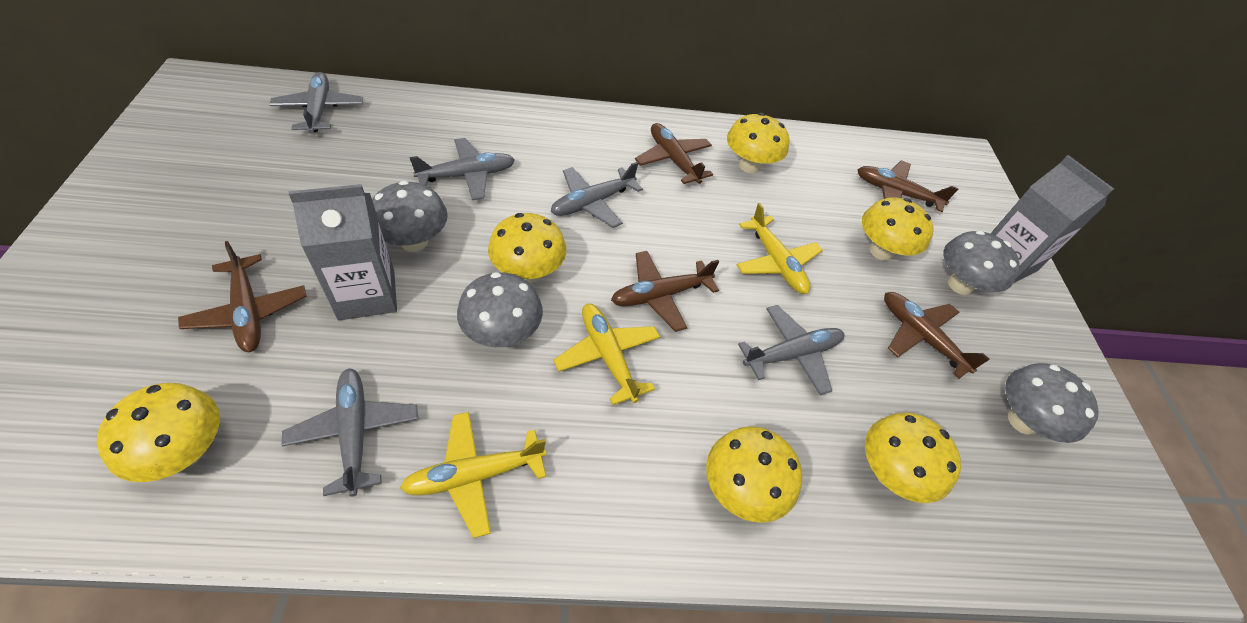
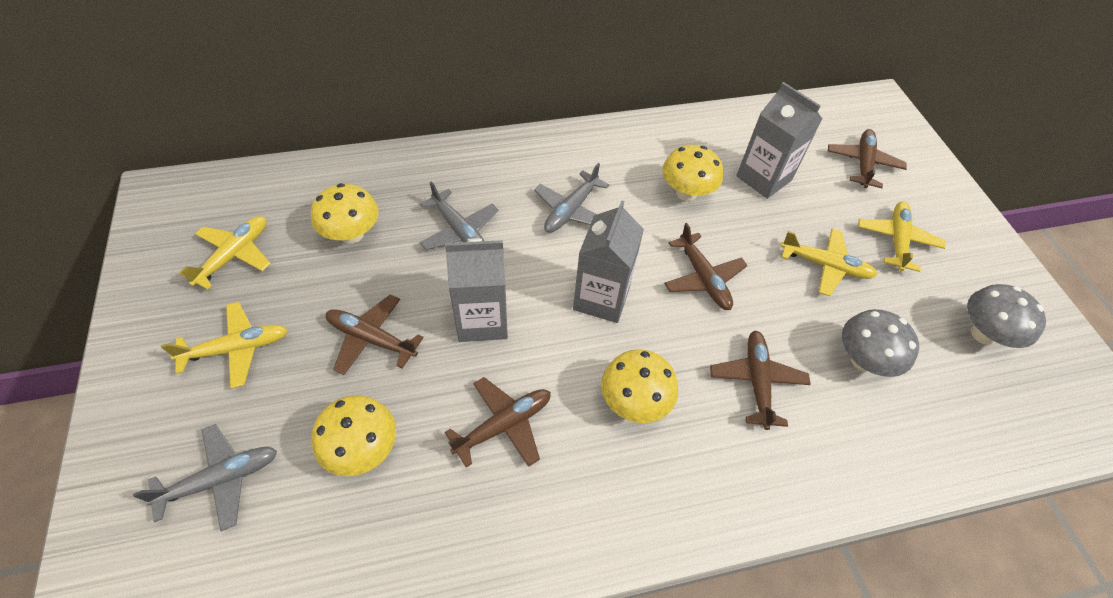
grey carton: [289,184,397,320] [990,155,1114,283] = 2 -> [445,238,508,342] [573,200,644,323] [736,82,822,199] = 3
grey mushroom: [372,181,448,252] [457,272,543,347] [943,230,1020,295] [1005,363,1099,443] = 4 -> [842,309,919,377] [967,284,1046,348] = 2
grey plane: [269,72,363,134] [281,368,418,497] [409,138,515,200] [551,162,643,228] [738,305,844,395] = 5 -> [133,424,277,531] [420,181,498,250] [534,163,609,233] = 3
yellow mushroom: [97,383,220,482] [488,213,566,283] [706,426,802,523] [727,113,789,173] [862,197,933,260] [865,412,961,503] = 6 -> [311,183,379,244] [311,395,396,476] [601,349,678,423] [662,145,723,201] = 4
yellow plane: [400,412,546,538] [553,303,660,405] [736,203,823,294] = 3 -> [161,302,288,389] [180,216,271,290] [780,229,877,296] [858,201,945,272] = 4

